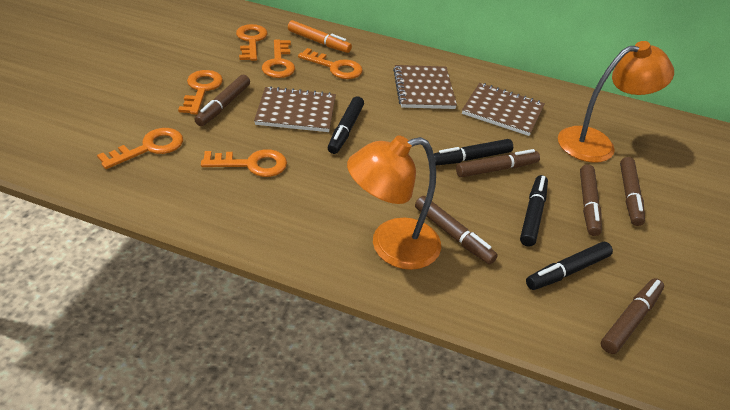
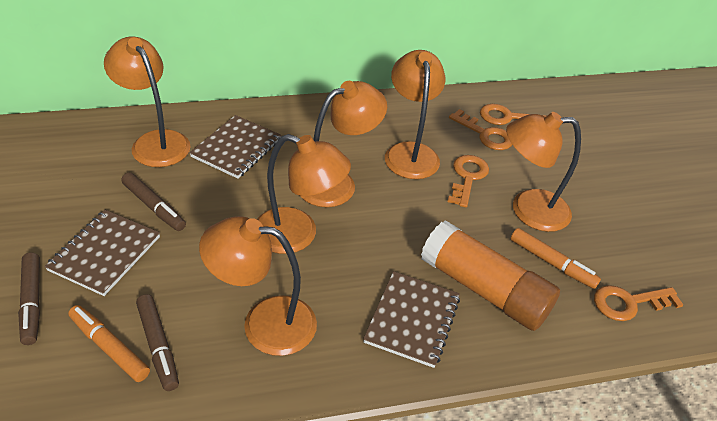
black marker: [328,96,364,154] [434,139,513,166] [520,175,548,246] [526,242,613,290] = 4 -> none = 0
brown marker: [195,75,250,126] [415,196,498,265] [456,149,540,177] [580,164,602,236] [601,278,664,354] [620,157,645,226] = 6 -> [18,253,40,345] [121,173,186,231] [136,294,179,391] = 3
orange glue stick: none = 0 -> [421,220,560,331] = 1
orange key: [97,128,183,169] [178,70,223,115] [201,149,287,177] [236,24,268,61] [262,39,295,78] [298,48,363,79] = 6 -> [448,155,489,208] [449,109,512,150] [480,104,546,125] [594,285,684,321] = 4
orange lamp: [347,135,441,270] [558,41,674,163] = 2 -> [104,37,191,167] [199,216,317,356] [257,134,351,254] [300,81,387,207] [385,50,445,179] [506,112,581,232] = 6
orange marker: [288,20,352,53] = 1 -> [68,305,150,382] [511,228,601,289] = 2

